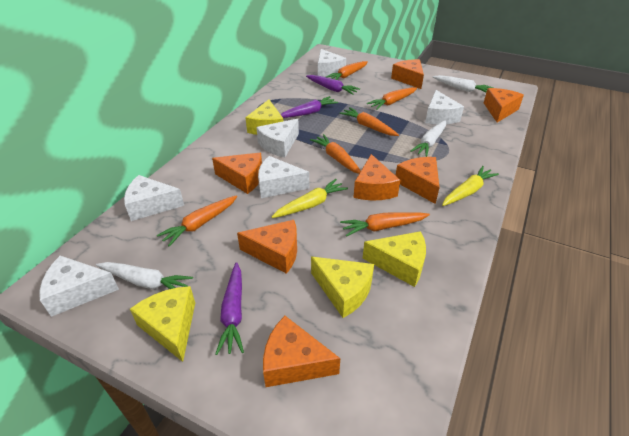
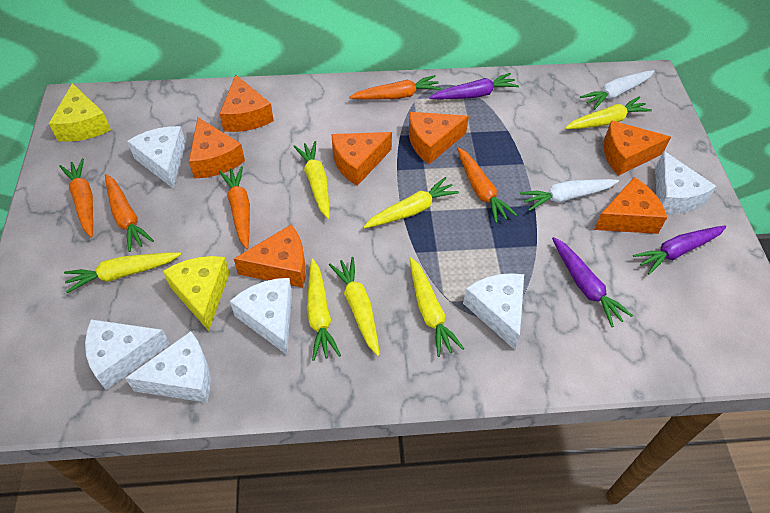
orange carrot: [157,195,237,247] [310,134,361,174] [326,61,368,80] [340,107,399,136] [340,212,430,237] [367,87,417,110] = 6 -> [59,159,93,237] [105,174,154,252] [219,166,250,249] [349,75,441,99] [457,147,517,223] = 5
white carrot: [96,262,193,290] [410,120,446,157] [433,75,493,92] = 3 -> [520,179,619,211] [580,70,655,110] = 2
yellow carrot: [272,179,348,218] [442,166,499,206] = 2 -> [64,252,181,293] [293,141,330,219] [307,258,341,361] [329,257,380,356] [364,177,459,228] [410,257,464,357] [565,97,652,129] = 7
yellow cheese: [130,286,195,362] [245,100,283,135] [311,257,374,318] [362,231,426,287] = 4 -> [49,83,111,142] [163,256,230,331] = 2

